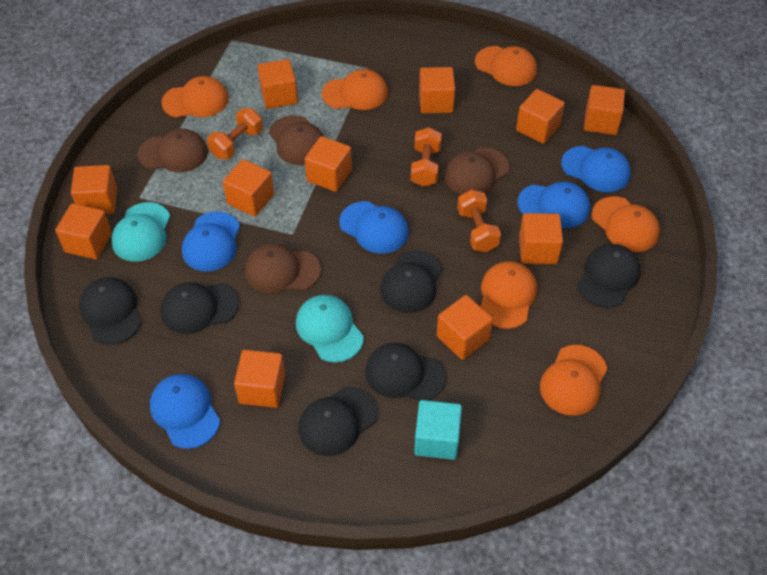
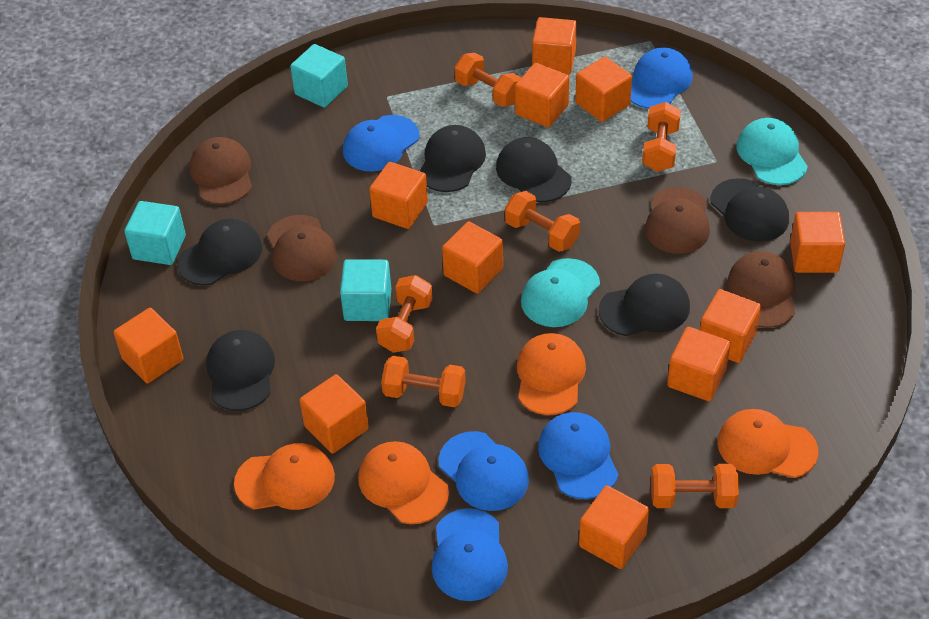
orange cap: [161,76,229,118] [322,69,388,110] [475,46,537,86] [481,261,537,329] [540,345,607,416] [592,196,660,252] = 6 -> [234,443,335,510] [358,441,449,524] [517,333,586,415] [717,409,818,478] = 4
orange dumbbell: [207,108,263,159] [411,127,442,187] [457,190,501,252] = 3 -> [376,275,433,353] [381,356,466,407] [455,53,521,107] [505,191,580,252] [642,102,681,172] [651,464,739,508] = 6
turquoise cube: [414,400,462,460] = 1 -> [124,201,186,265] [290,44,348,108] [340,259,392,321] = 3

